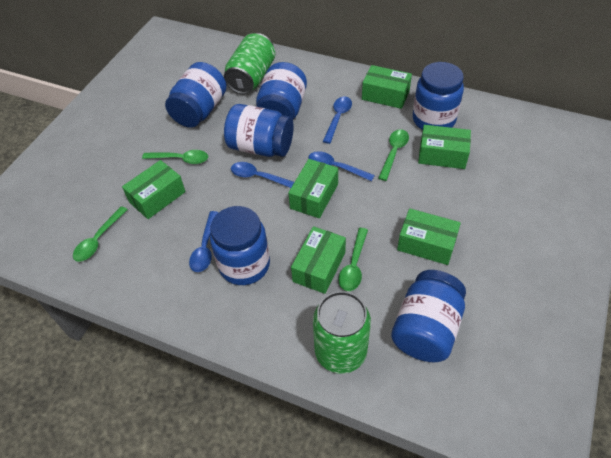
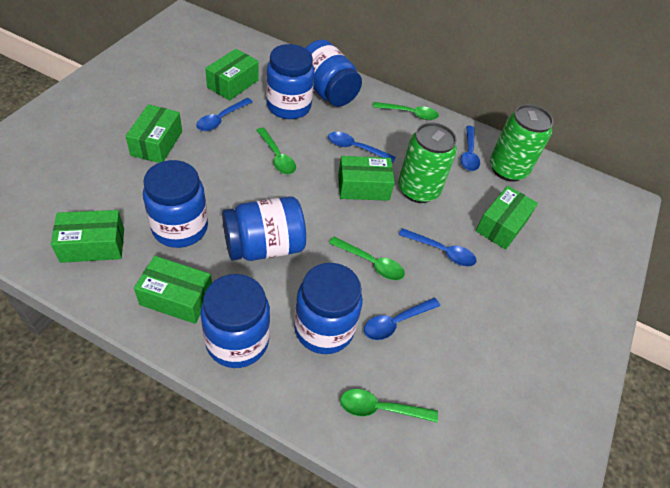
blue spoon: [189,211,219,272] [231,162,294,188] [308,151,375,181] [323,97,352,144] = 4 -> [196,98,253,131] [328,132,396,162] [364,298,440,340] [399,228,477,267] [461,126,480,171] = 5

